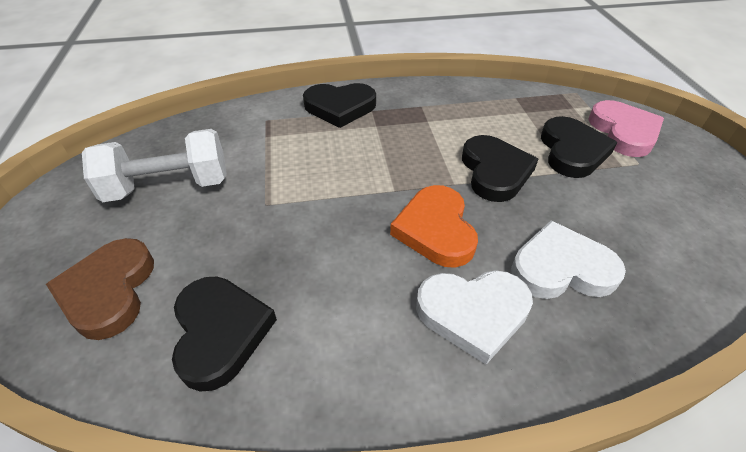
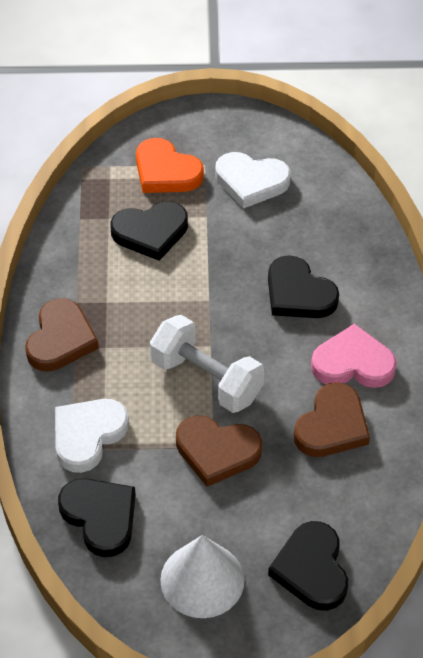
brown heart: [46,238,154,340] = 1 -> [25,298,99,372] [176,416,262,487] [294,383,370,457] = 3
white cone: none = 0 -> [160,535,244,618] = 1

